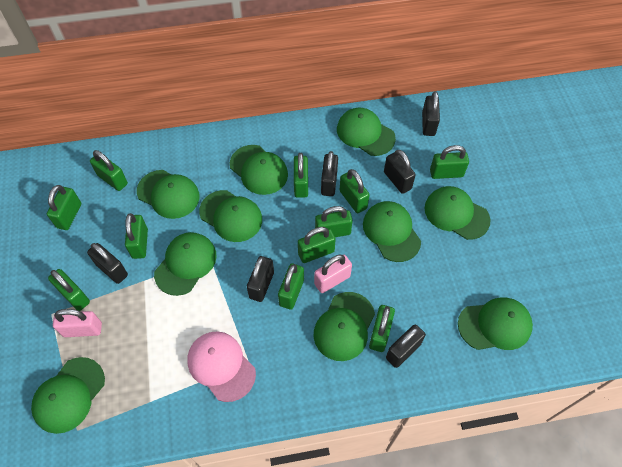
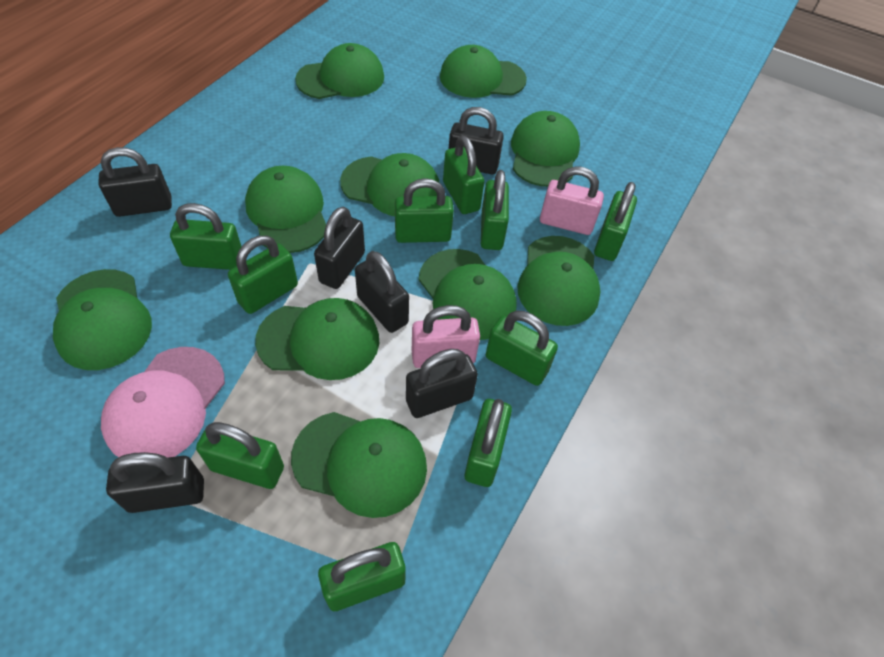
green padlock: [47,185,81,230] [48,269,90,311] [90,150,128,191] [125,213,148,259] [278,263,304,310] [294,153,308,198] [298,227,336,263] [315,206,353,237] [340,169,369,213] [369,305,395,352] [430,145,469,179] = 11 -> [170,203,242,270] [196,422,284,489] [228,236,298,314] [318,542,406,611] [395,178,454,243] [443,135,484,214] [464,399,512,487] [481,170,509,250] [486,311,558,386] [594,182,637,261] = 10

